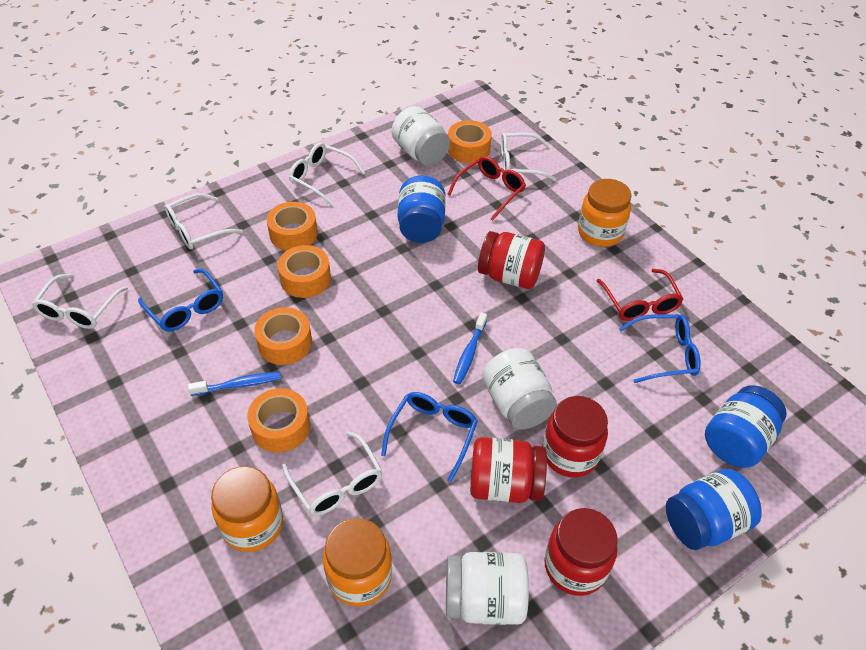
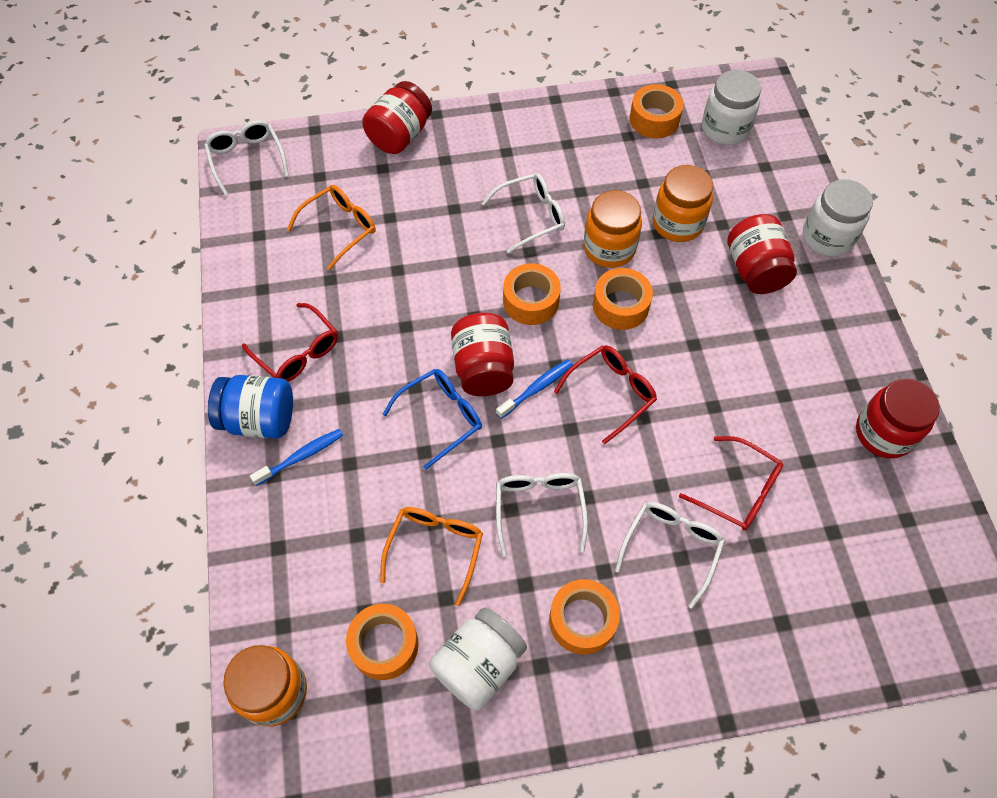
blue glasses: [138,269,223,332] [381,392,478,482] [619,314,701,383] = 3 -> [383,369,482,470] = 1
blue jar: [398,176,446,243] [666,469,762,550] [705,385,787,468] = 3 -> [208,375,293,438] = 1
orange glasses: none = 0 -> [287,185,376,270] [380,507,483,606] = 2
red glasses: [447,156,526,221] [596,269,683,321] = 2 -> [242,303,338,382] [554,345,657,444] [679,436,783,531] = 3
white glasses: [32,274,128,329] [164,193,243,249] [282,431,382,516] [289,143,365,205] [501,132,556,181] = 5 -> [204,120,289,195] [482,173,565,254] [496,473,588,557] [615,502,725,609] = 4

